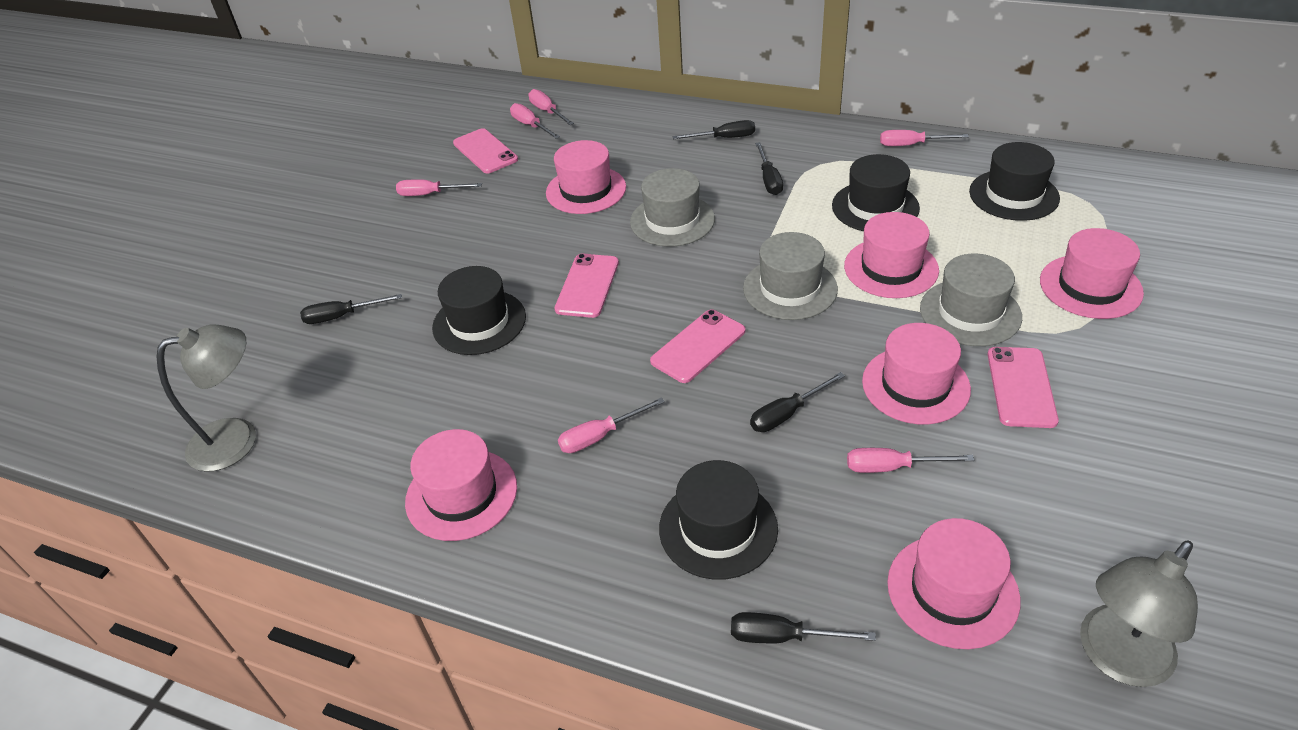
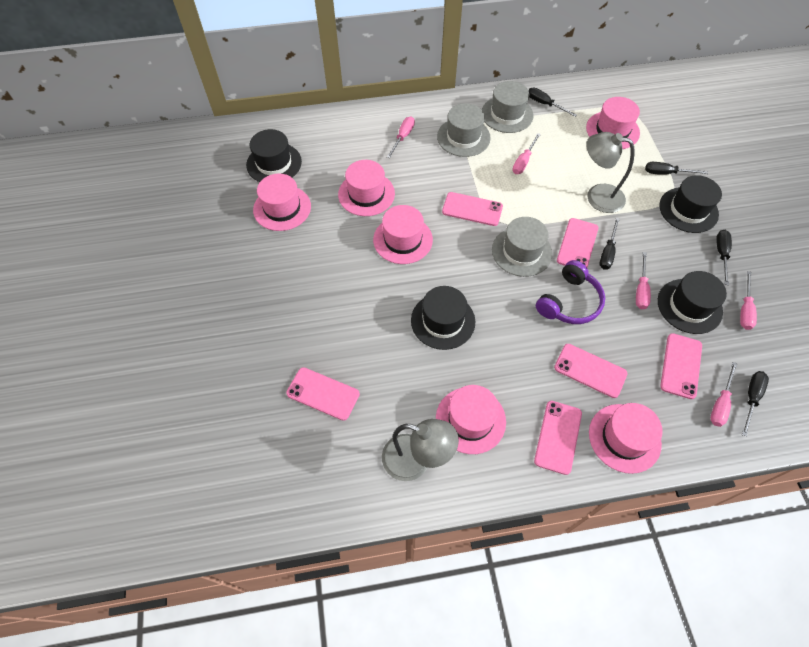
pink phone: [453,128,518,173] [554,253,619,318] [650,309,745,383] [988,347,1059,428] = 4 -> [286,367,360,421] [442,192,503,226] [534,401,582,475] [554,344,628,398] [557,218,598,267] [660,333,702,399] = 6
pink screwdriver: [396,179,482,196] [510,103,560,139] [528,89,574,125] [558,397,665,453] [847,448,974,473] [880,130,969,146] = 6 -> [387,116,415,158] [512,133,541,174] [636,252,651,309] [710,362,737,427] [740,271,757,330] = 5
purple headphones: none = 0 -> [536,260,605,324] = 1

